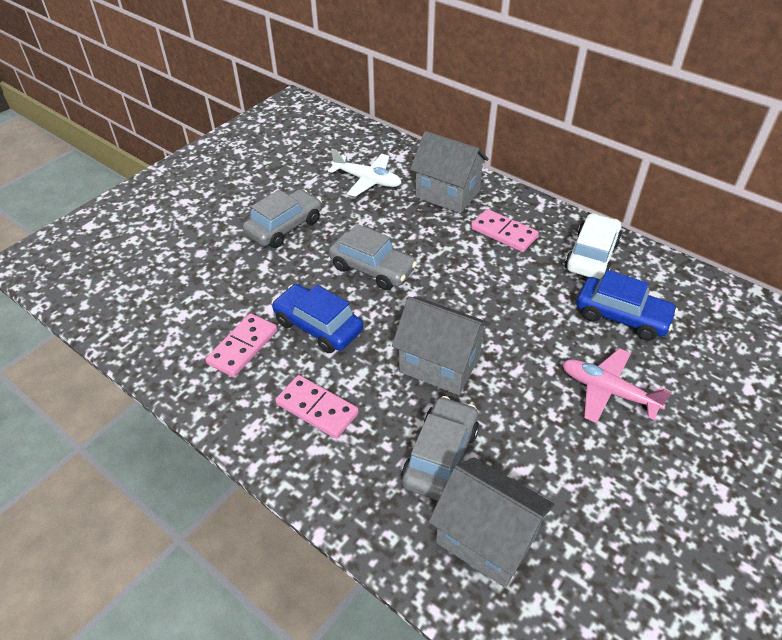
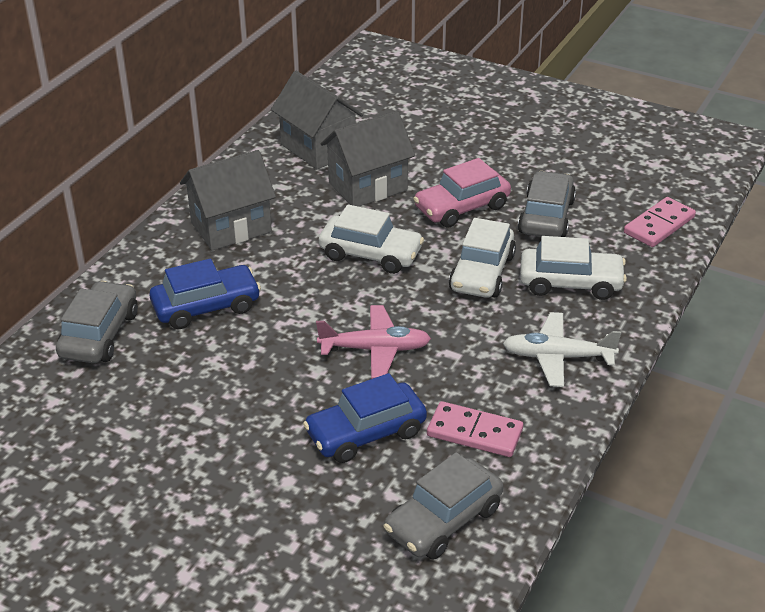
pink car: none = 0 -> [413,158,511,228] = 1
pink domino: [206,313,278,377] [275,375,359,439] [471,209,539,252] = 3 -> [427,401,523,457] [624,197,696,247] = 2
white car: [565,213,622,279] = 1 -> [319,204,424,274] [449,218,516,298] [520,236,627,300] = 3

